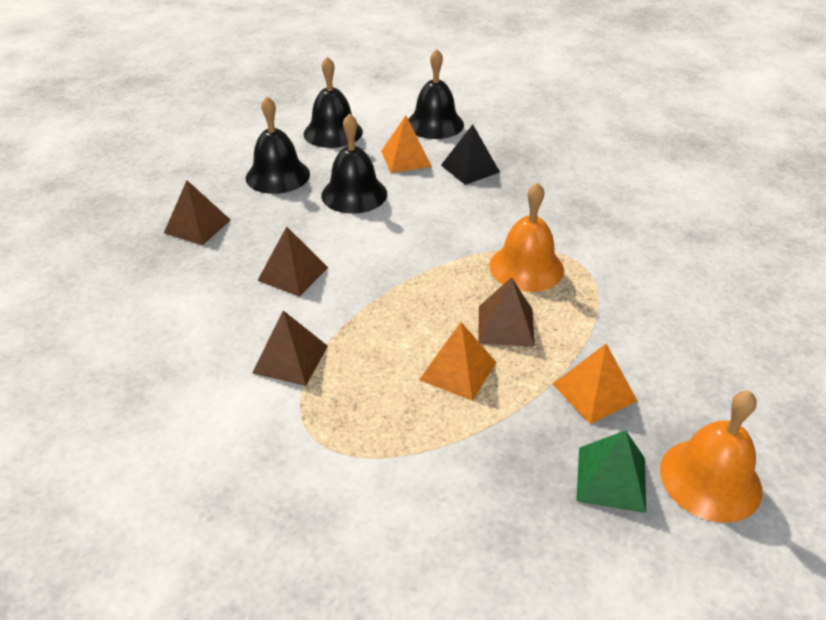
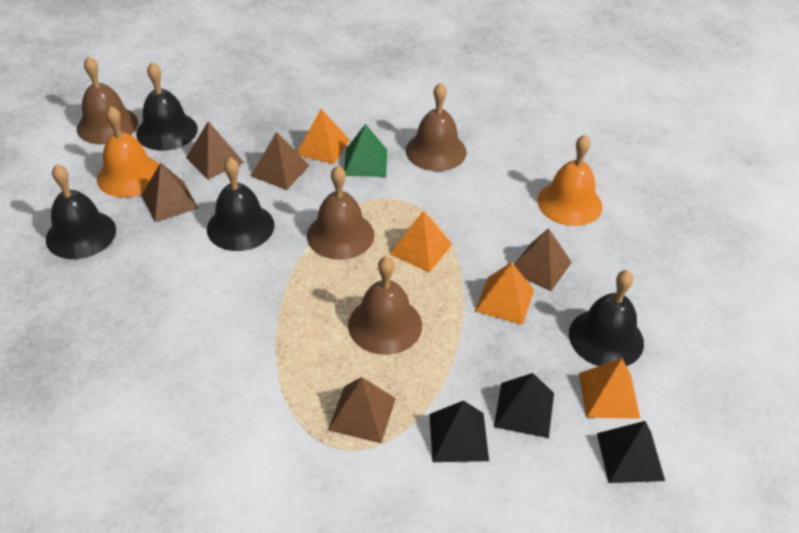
black pyramid: [441,125,500,185] = 1 -> [429,401,489,462] [494,373,554,438] [597,421,665,483] = 3
brown bell: none = 0 -> [77,56,138,145] [307,166,374,260] [348,256,422,355] [406,83,467,171] = 4
brown pyramid: [164,180,230,246] [252,311,328,386] [257,227,328,297] [478,277,535,347] = 4 -> [142,162,198,222] [186,121,244,180] [251,132,310,190] [328,377,396,443] [514,228,572,291] = 5
orange pyramid: [381,115,432,173] [419,322,496,401] [553,344,637,424] = 3 -> [297,109,350,164] [390,210,452,273] [475,262,534,325] [579,358,640,419] = 4

